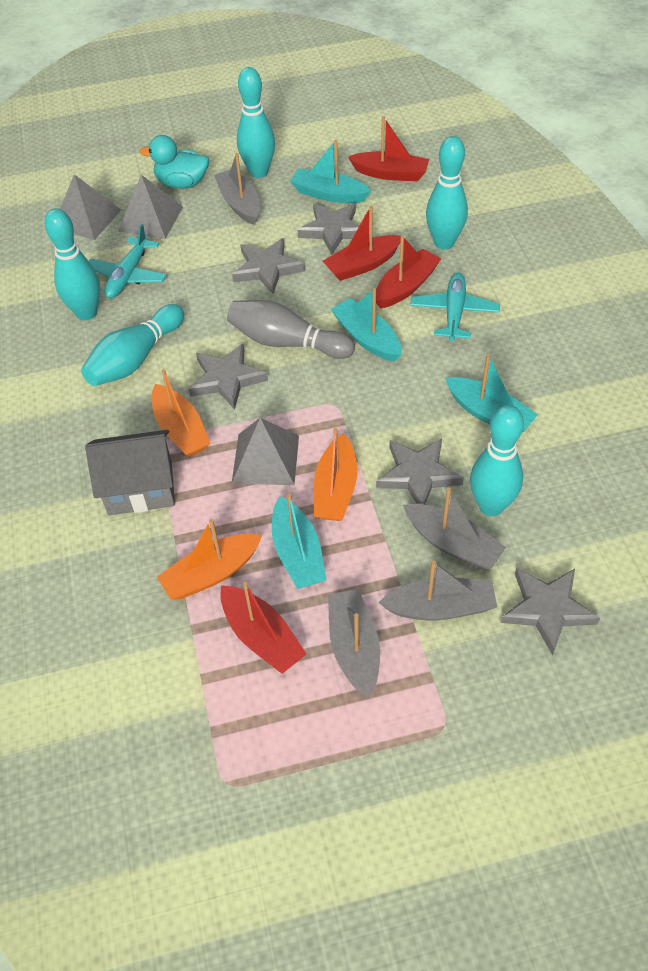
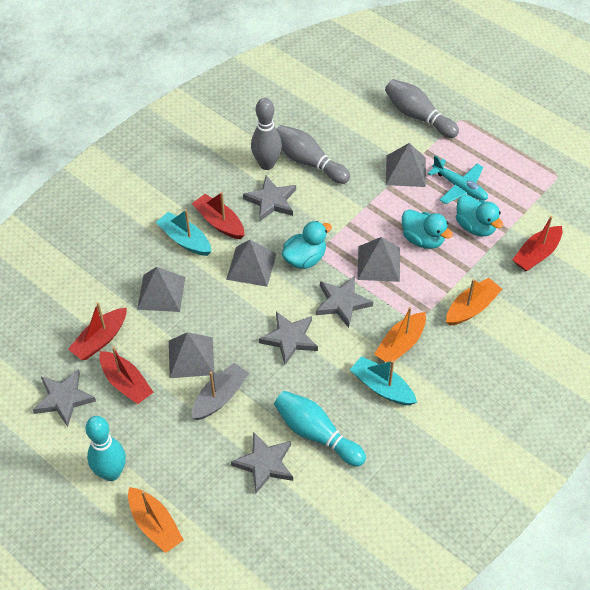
grey boat: [214,153,260,225] [328,589,380,698] [379,560,497,620] [403,487,506,570] = 4 -> [191,362,249,420] = 1
grey bowling pin: [227,300,355,359] = 1 -> [251,98,282,170] [276,125,350,184] [385,79,459,138] = 3
grey house: [85,430,175,515] = 1 -> none = 0
grey pyramid: [60,174,121,240] [119,175,183,239] [232,418,299,485] = 3 -> [137,267,185,312] [169,332,214,378] [226,240,277,287] [357,237,400,282] [386,143,426,187] = 5
turquoise boat: [272,494,327,589] [290,140,371,203] [331,288,401,362] [445,354,538,432] = 4 -> [156,209,212,256] [350,356,417,405] = 2
turquoise bowling pin: [45,208,100,320] [81,304,184,386] [237,67,275,178] [426,136,468,250] [470,405,524,516] = 5 -> [85,416,126,481] [274,391,366,467] = 2
turquoise duck: [140,135,209,189] = 1 -> [282,221,332,269] [402,209,453,249] [456,195,503,236] = 3
turquoise plane: [89,224,167,298] [411,273,500,341] = 2 -> [428,156,488,204] = 1

